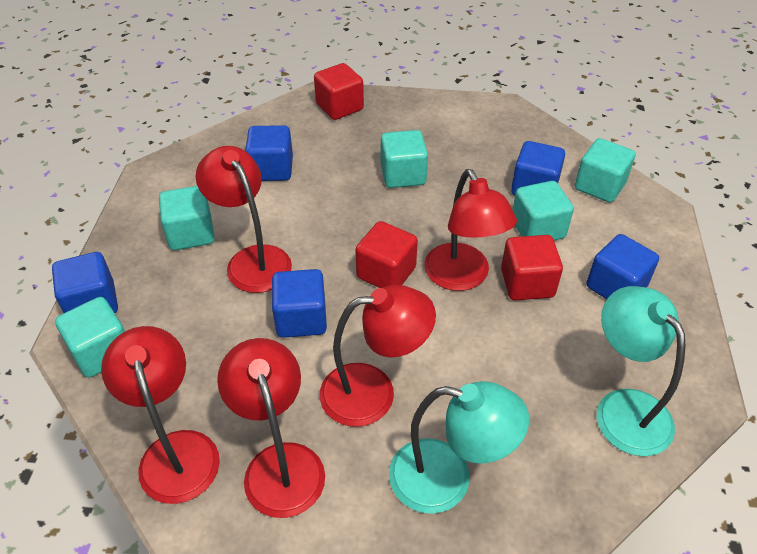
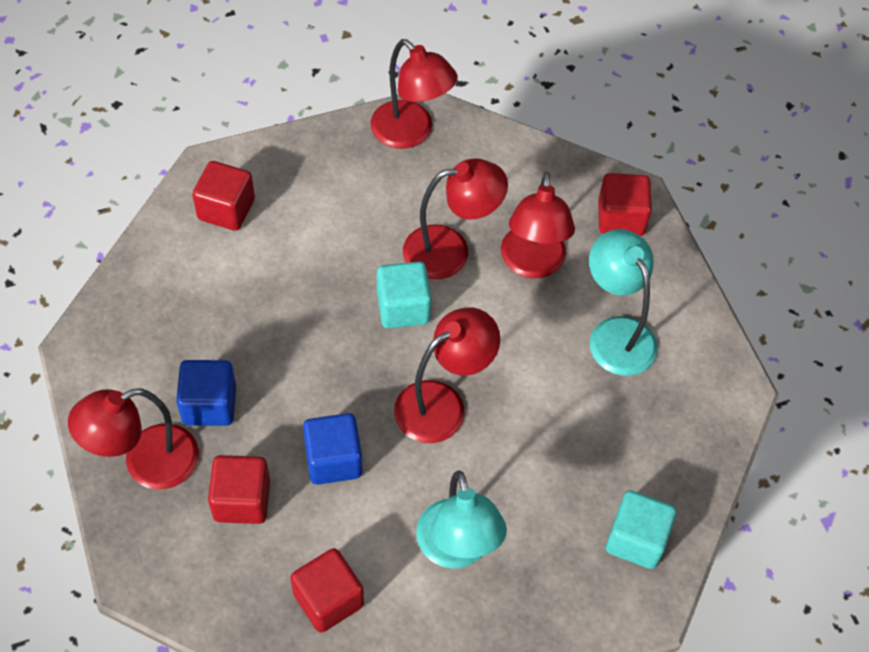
blue cube: [52,252,118,313] [245,125,293,181] [272,269,327,338] [511,141,565,195] [586,234,659,299] = 5 -> [176,360,236,426] [303,413,362,485] = 2
red cube: [314,63,364,120] [355,221,418,288] [501,235,563,301] = 3 -> [192,161,255,231] [208,455,270,524] [290,548,364,633] [598,173,652,236] = 4
turquoise cube: [55,297,125,378] [159,186,214,250] [381,130,428,188] [512,181,574,240] [575,138,635,202] = 5 -> [377,261,432,328] [606,490,676,569] = 2

